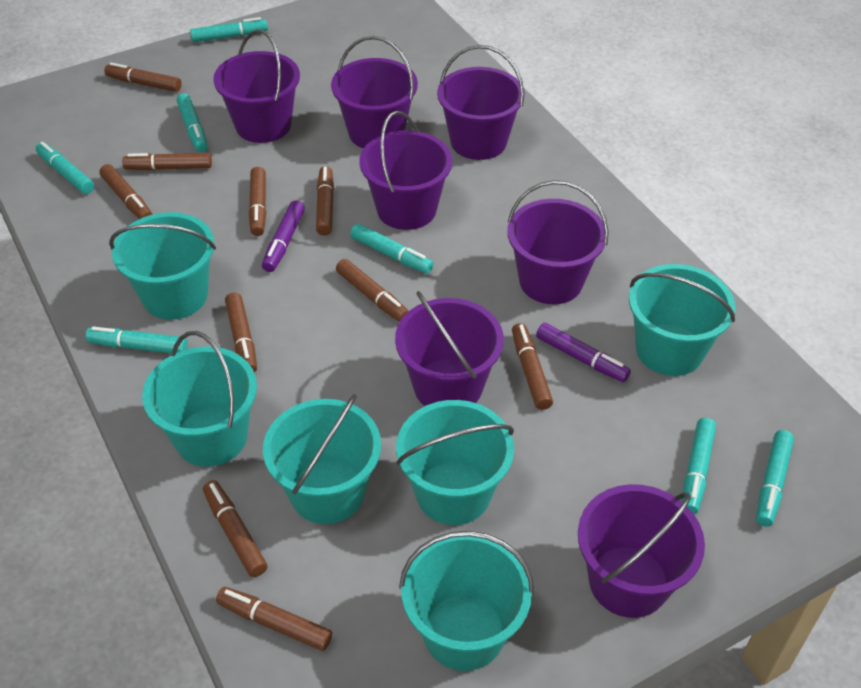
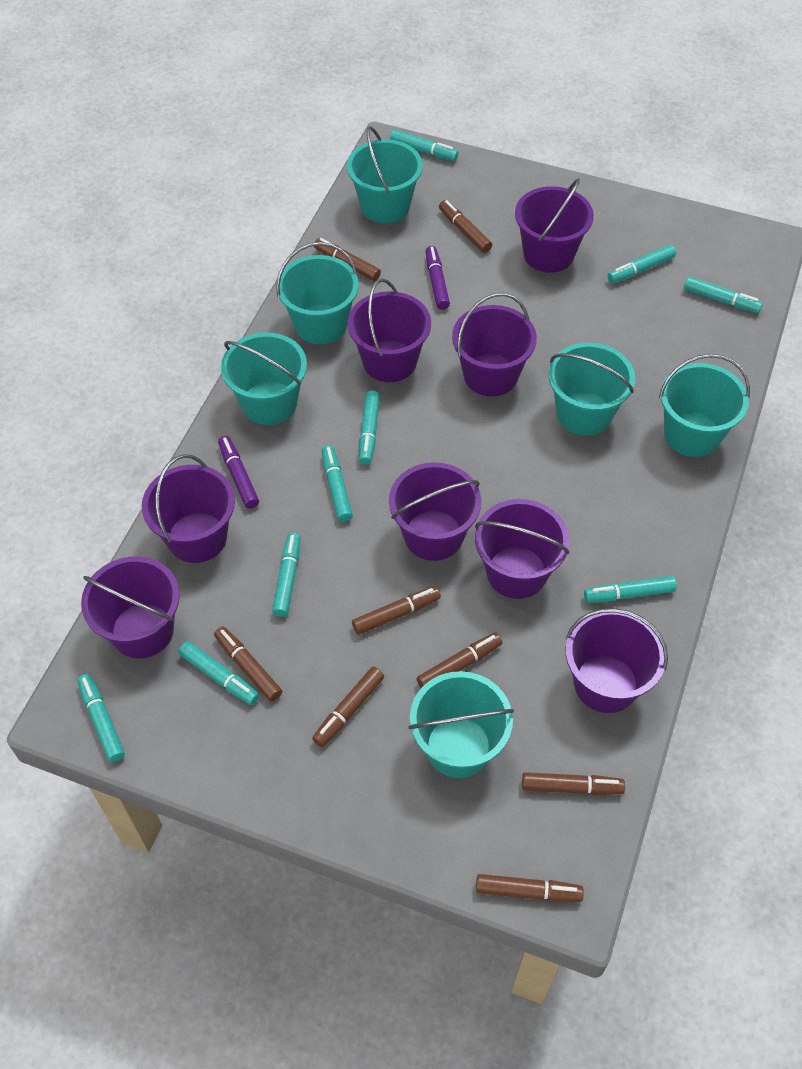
brown marker: [99,164,153,219] [104,63,182,92] [122,153,212,171] [203,480,268,577] [216,587,332,651] [225,293,257,373] [249,167,266,236] [316,166,334,236] [336,259,409,322] [512,323,553,410] = 10 -> [214,626,282,702] [312,667,384,747] [314,238,381,281] [352,586,441,635] [417,632,503,688] [439,200,492,253] [476,874,584,902] [522,772,625,795] = 8
purple bucket: [213,29,300,143] [331,36,418,148] [359,111,453,230] [395,291,504,406] [437,45,525,160] [507,180,609,304] [578,484,705,618] = 7 -> [81,556,180,658] [142,454,235,563] [347,279,431,382] [389,462,481,561] [452,293,537,397] [475,499,569,599] [515,178,594,273] [566,608,668,713] = 8
turquoise marker: [36,142,94,194] [85,327,188,353] [177,94,208,152] [190,17,268,42] [350,224,434,274] [682,418,716,514] [756,430,794,527] = 7 -> [77,674,125,762] [178,641,259,705] [272,532,301,617] [322,445,353,522] [359,390,380,465] [390,130,458,161] [584,576,677,603] [607,245,676,283] [684,276,763,313] = 9

